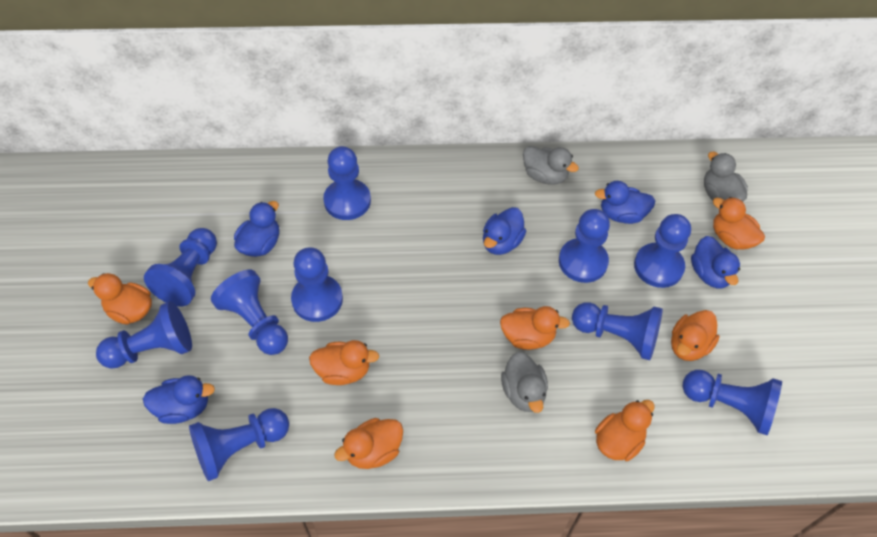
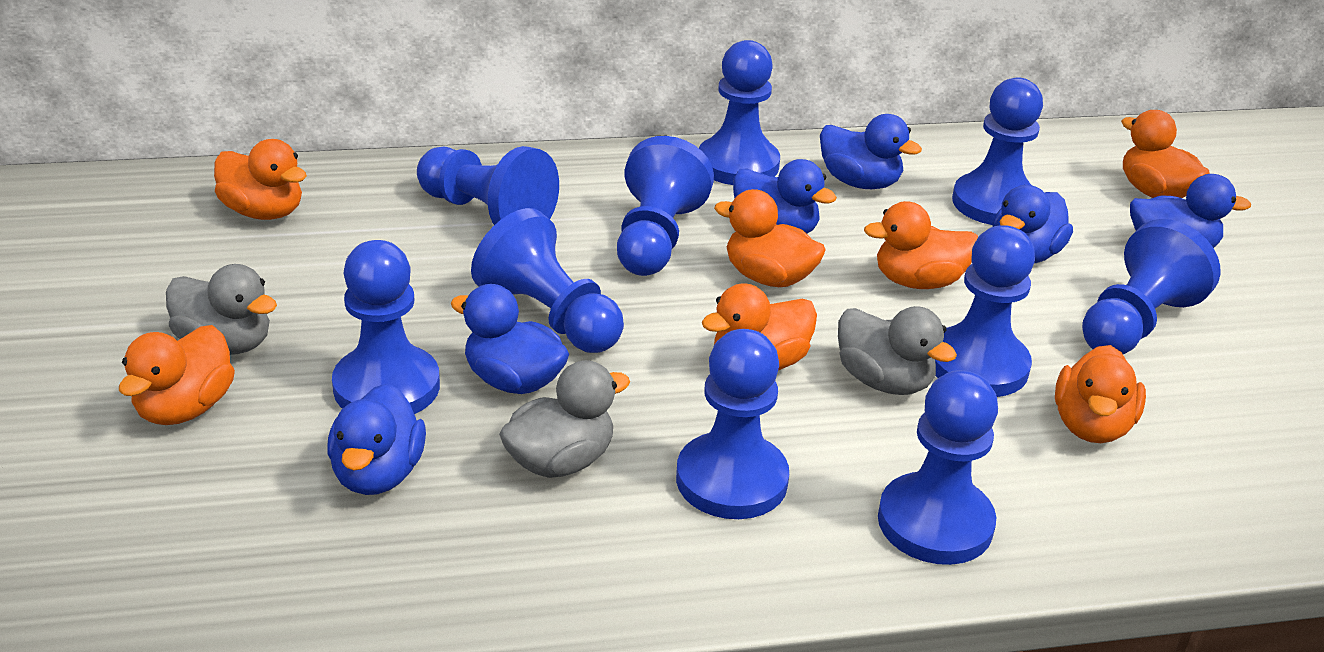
blue duck: [143,375,215,424] [234,201,279,257] [483,207,526,255] [595,181,655,224] [691,236,740,288] = 5 -> [327,383,426,495] [450,284,569,394] [733,159,837,234] [820,114,922,189] [992,185,1073,263] [1130,174,1251,248] = 6

